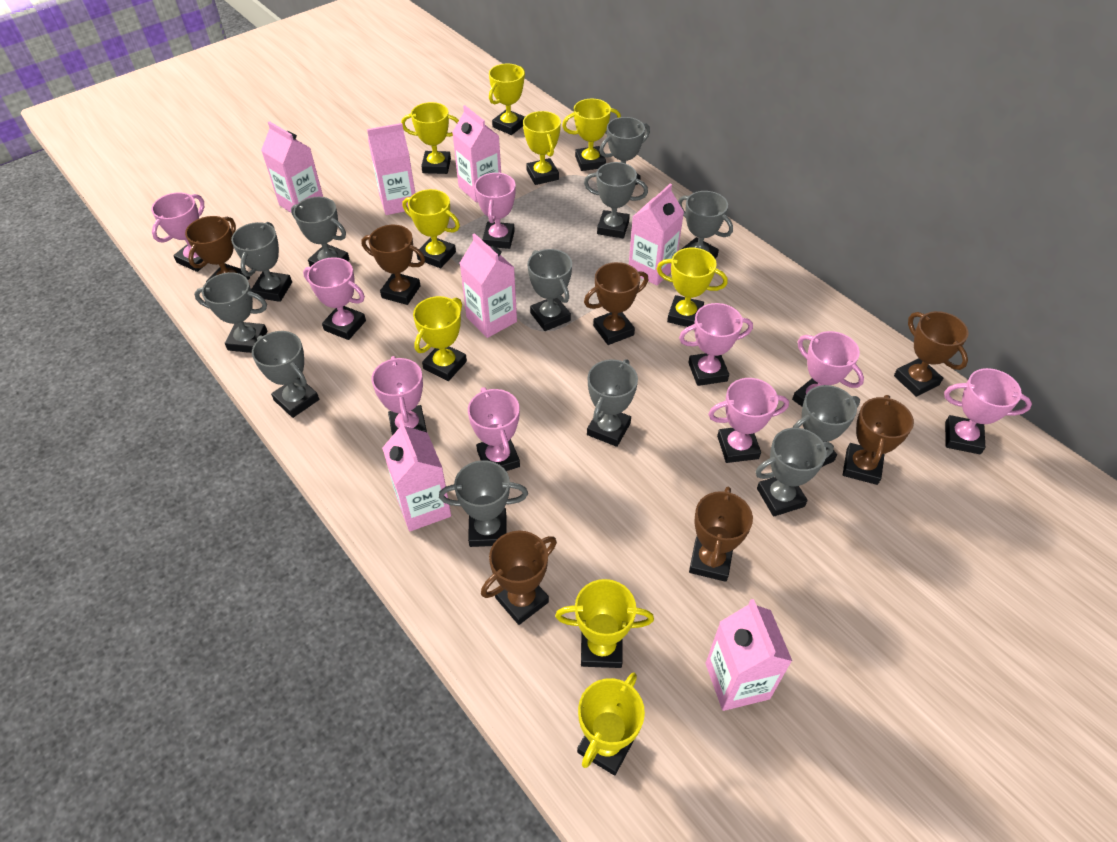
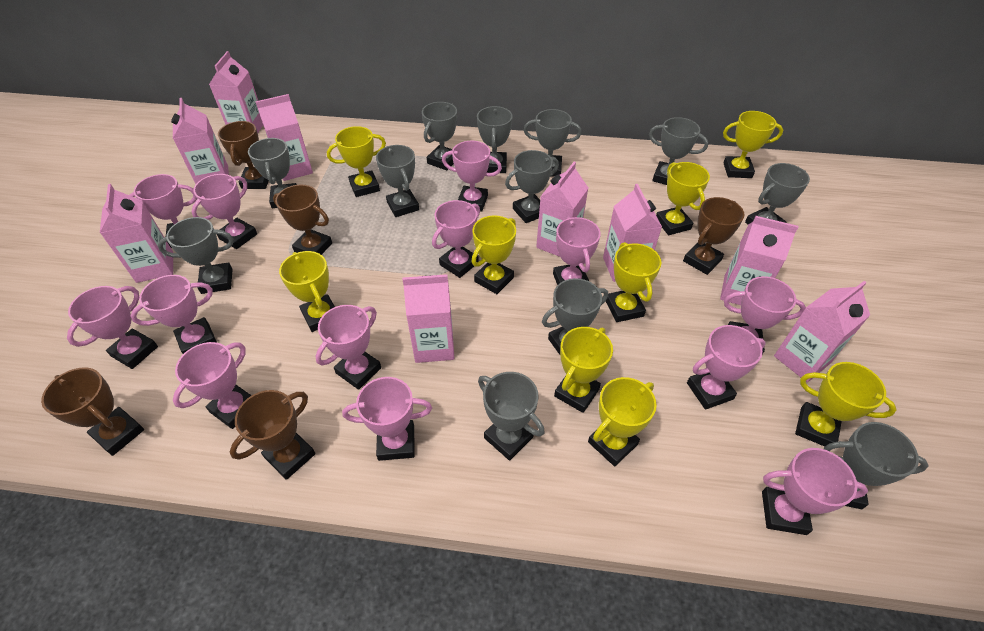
brown trophy: [185,216,250,282] [361,225,425,305] [481,531,557,625] [584,262,648,345] [689,487,753,582] [843,395,914,485] [894,311,968,397] = 7 -> [41,367,144,456] [218,121,269,189] [230,390,316,480] [273,185,332,255] [683,197,745,275] = 5
pink carton: [261,121,323,213] [367,123,415,215] [382,420,451,531] [452,105,501,203] [460,233,517,338] [629,184,684,285] [706,599,792,711] = 7 -> [100,184,173,283] [171,98,229,184] [209,51,263,133] [255,94,313,181] [403,274,455,363] [536,162,588,257] [603,184,662,282] [720,216,798,305] [774,281,870,382] = 9
pink trophy: [151,192,208,272] [303,257,366,340] [372,356,427,436] [468,387,520,471] [475,172,516,249] [679,303,753,386] [708,378,789,463] [792,331,864,407] [944,368,1032,454] = 9 -> [67,286,158,369] [130,174,197,248] [131,275,217,354] [173,342,252,429] [192,174,257,249] [315,305,381,390] [342,377,432,461] [432,200,480,278] [442,141,502,212] [553,216,601,285] [687,325,766,410] [724,276,806,354] [762,448,868,535] = 13

